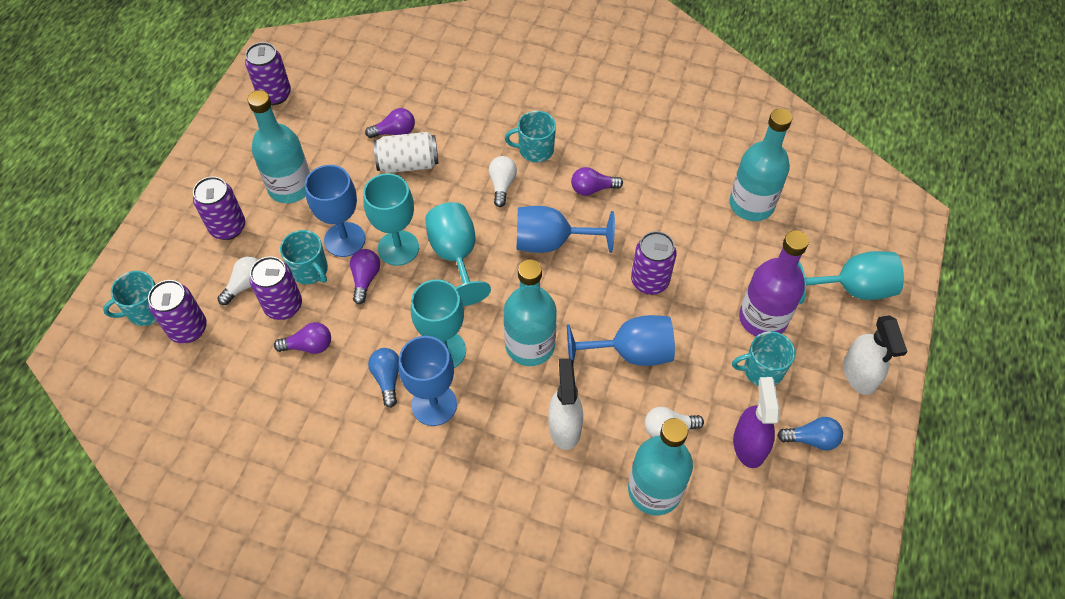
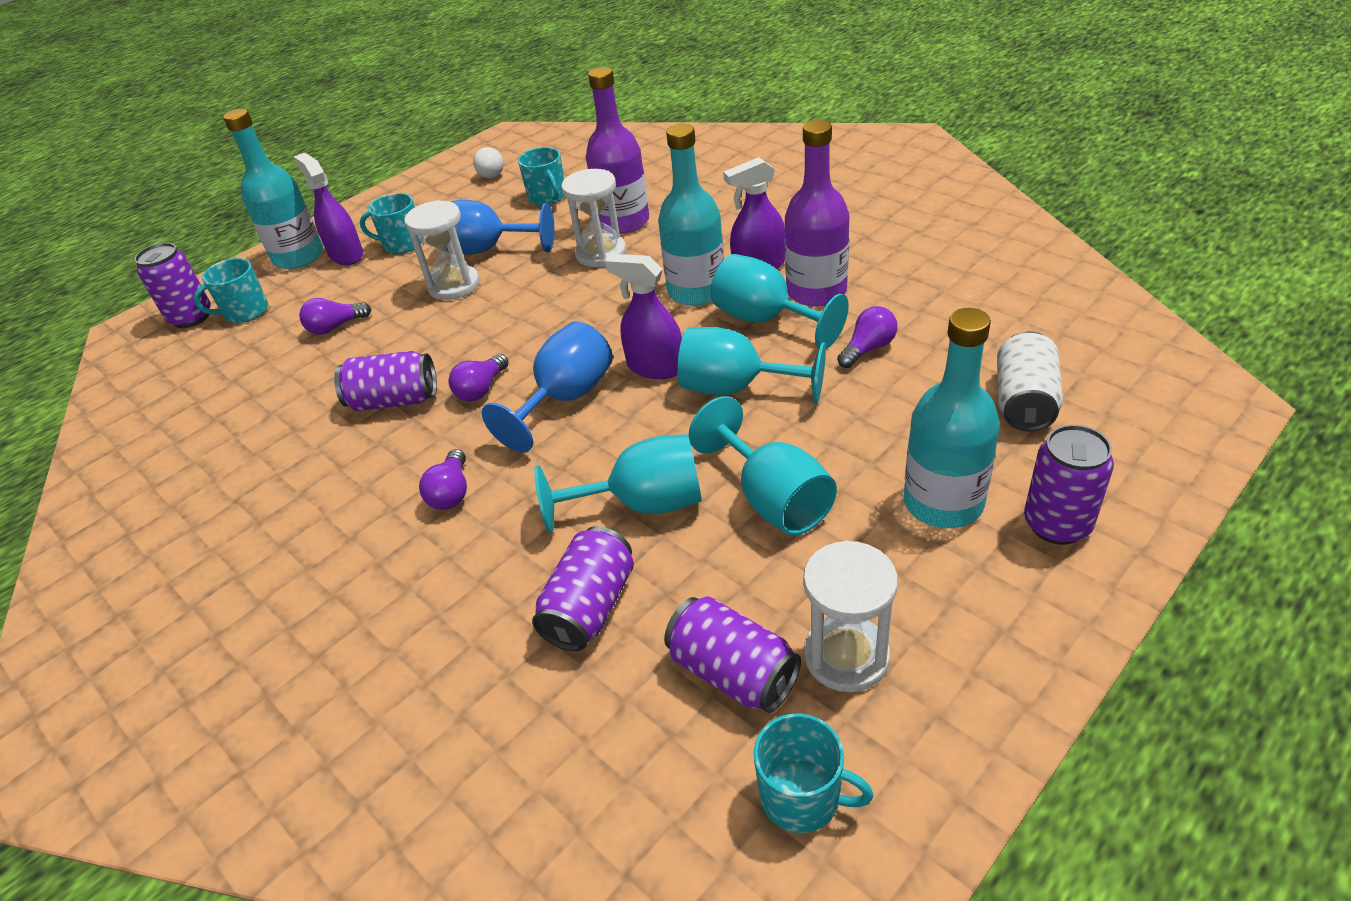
blue goblet: [305,165,365,257] [399,336,457,426] [516,206,615,253] [567,315,675,366] = 4 -> [446,200,554,255] [482,321,613,453] = 2
blue light bulb: [368,348,399,408] [777,417,843,451] = 2 -> none = 0
purple bottle: [739,230,809,336] = 1 -> [586,67,649,234] [785,120,849,307] = 2
purple spray bottle: [733,377,780,468] = 1 -> [294,153,363,265] [605,254,682,379] [723,157,785,269] = 3
turquoise bottle: [248,90,310,203] [504,259,557,366] [628,418,693,516] [730,108,792,221] = 4 -> [223,109,323,269] [658,124,724,306] [903,308,1000,528] = 3
white hourglass: none = 0 -> [404,200,480,300] [561,169,626,267] [803,541,898,692] = 3
white light bulb: [218,257,258,305] [489,156,517,207] [645,407,704,437] = 3 -> [473,147,504,178] = 1
white spray bottle: [548,358,583,450] [843,315,908,395] = 2 -> none = 0

